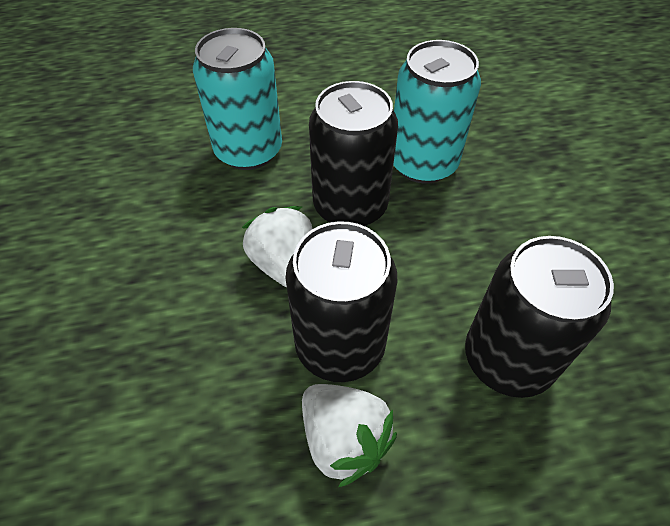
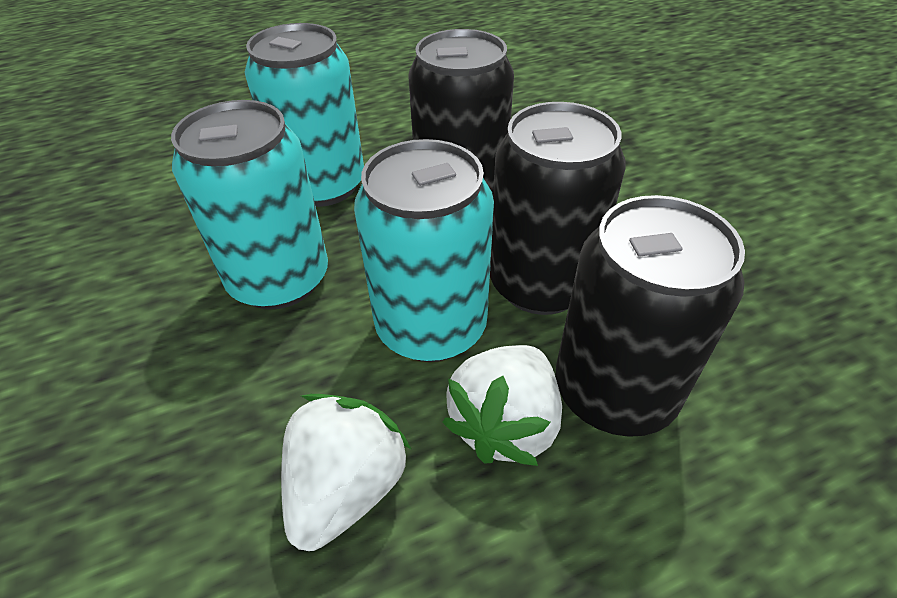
turquoise can: [193,28,282,170] [393,40,481,184] = 2 -> [171,100,328,310] [245,23,364,207] [354,139,494,362] = 3

